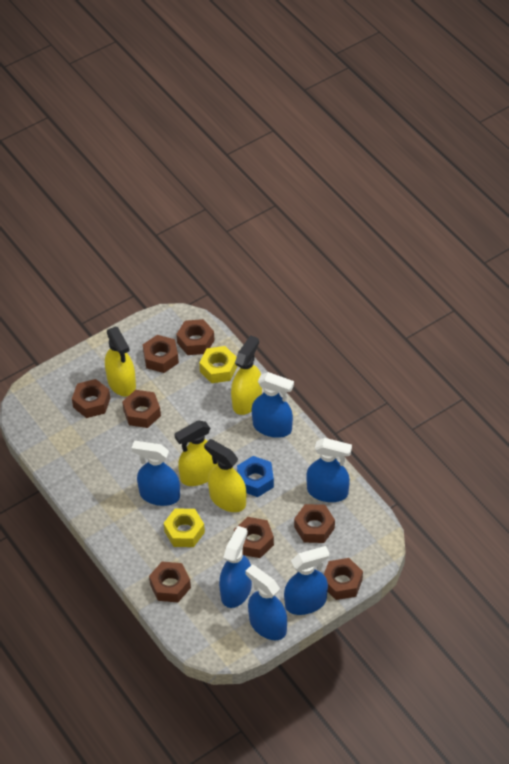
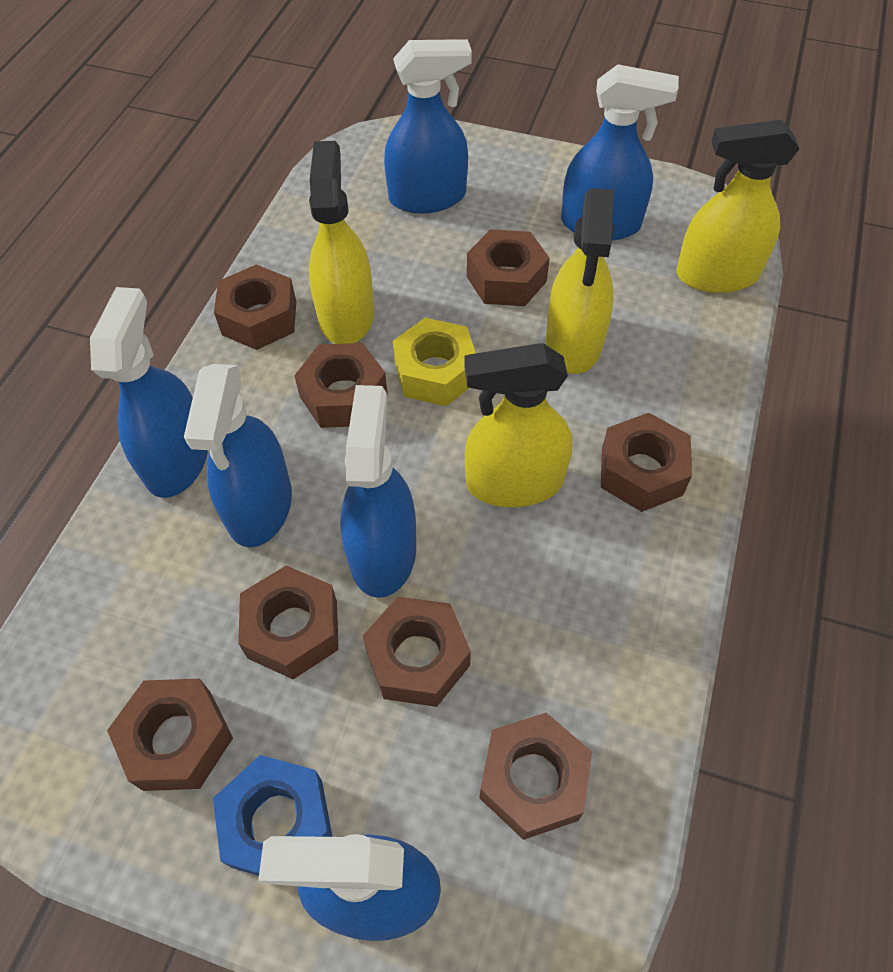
yellow nut: [164,508,205,547] [199,346,237,383] = 2 -> [393,318,476,406] = 1

